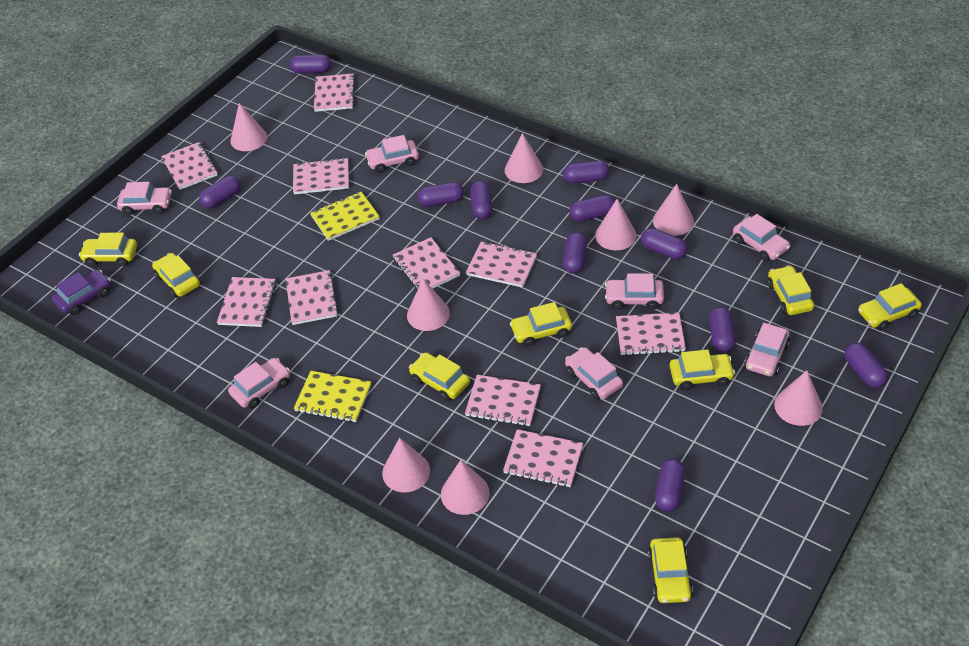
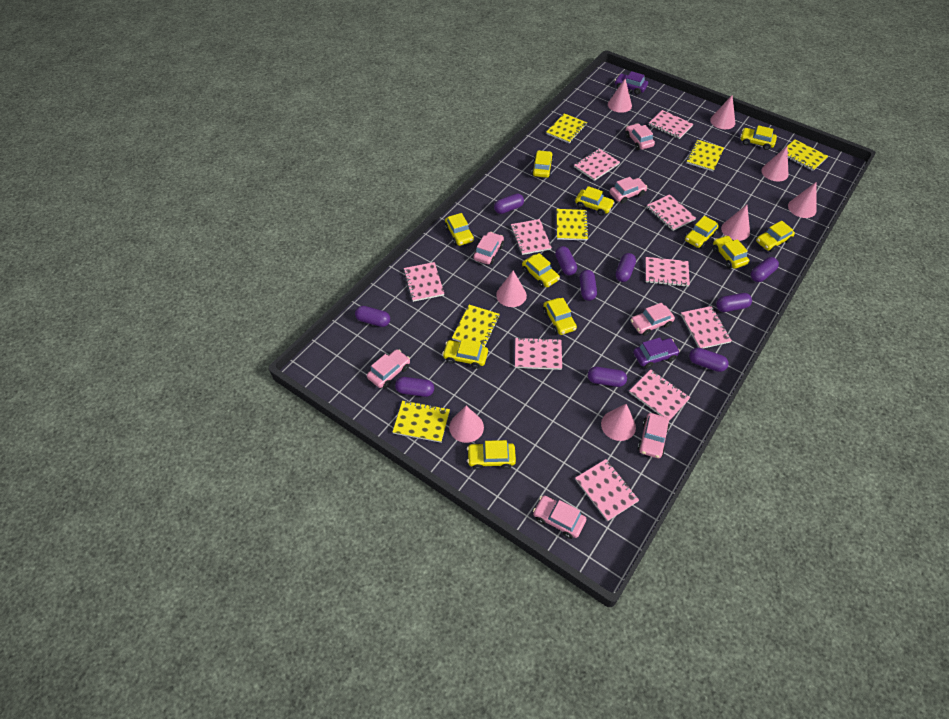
purple capsule: [199,175,241,208] [290,54,331,74] [418,182,464,207] [470,181,493,219] [563,160,609,184] [563,232,587,274] [569,195,615,222] [641,228,687,259] [655,459,685,512] [709,307,736,353] [844,343,888,388] = 11 -> [355,306,390,327] [395,377,434,397] [494,193,524,214] [555,246,577,275] [580,270,597,301] [588,367,627,387] [615,253,636,282] [689,348,729,372] [716,293,752,312] [751,257,779,282] = 10
purple car: [52,270,111,315] = 1 -> [615,71,648,95] [633,337,680,369] = 2
yellow car: [79,233,137,266] [152,253,201,298] [409,352,470,401] [510,302,572,346] [648,537,693,603] [670,349,735,390] [767,265,814,315] [858,283,922,331] = 8 -> [442,339,488,369] [445,213,474,246] [467,440,516,470] [522,253,560,288] [532,150,553,178] [543,298,577,335] [575,186,615,216] [684,216,719,249] [713,235,749,269] [740,125,777,150] [756,221,795,252] = 11
yellow notebook: [294,371,372,422] [310,192,380,241] = 2 -> [393,400,450,443] [452,305,500,347] [546,113,587,143] [557,209,589,241] [686,140,724,171] [787,139,828,171] = 6

